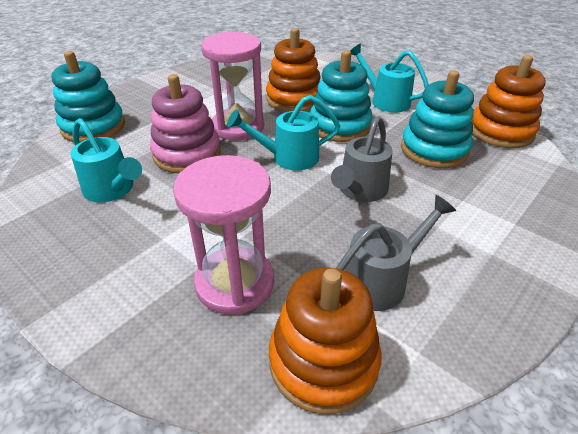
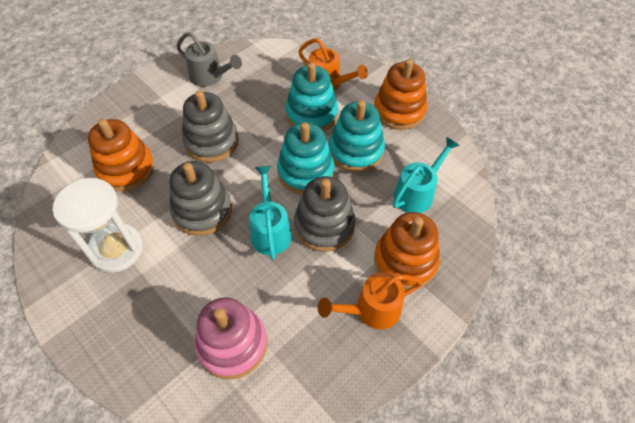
grey stacking toy: none = 0 -> [170,161,232,236] [182,90,239,162] [294,176,355,252] = 3
grey watering can: [331,117,392,202] [336,195,456,311] = 2 -> [176,32,242,87] = 1
orange watering can: none = 0 -> [298,38,368,91] [318,272,423,329] = 2
pink hourglass: [173,155,274,315] [201,32,264,140] = 2 -> none = 0
turquoise watering can: [70,118,142,202] [227,95,340,170] [350,43,429,113] = 3 -> [249,166,292,260] [393,137,460,213] = 2
white hourglass: none = 0 -> [53,178,143,273] = 1

